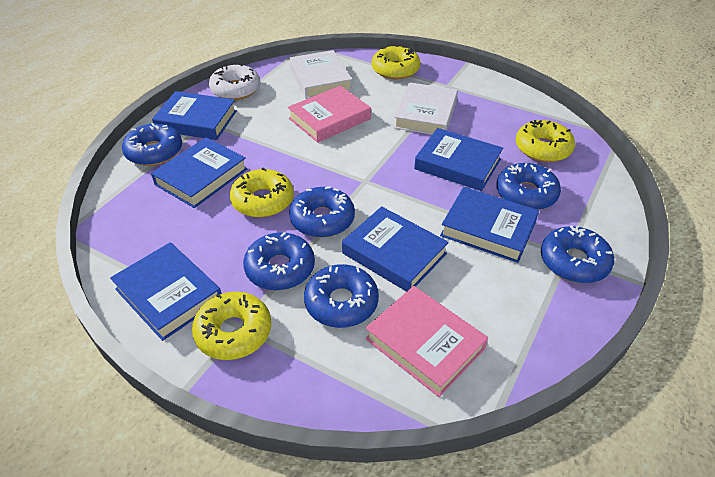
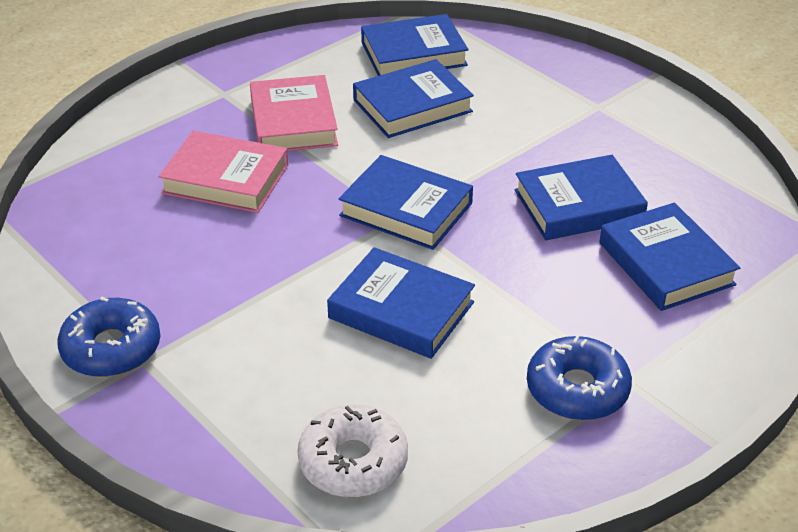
blue donut: [122,123,182,166] [243,232,315,290] [289,186,355,238] [304,264,379,328] [496,163,561,210] [541,226,614,283] = 6 -> [57,297,160,377] [527,335,632,420] = 2
white book: [289,50,352,99] [394,82,458,135] = 2 -> none = 0
yellow donut: [192,292,271,360] [230,168,294,218] [372,45,420,79] [516,120,575,162] = 4 -> none = 0

